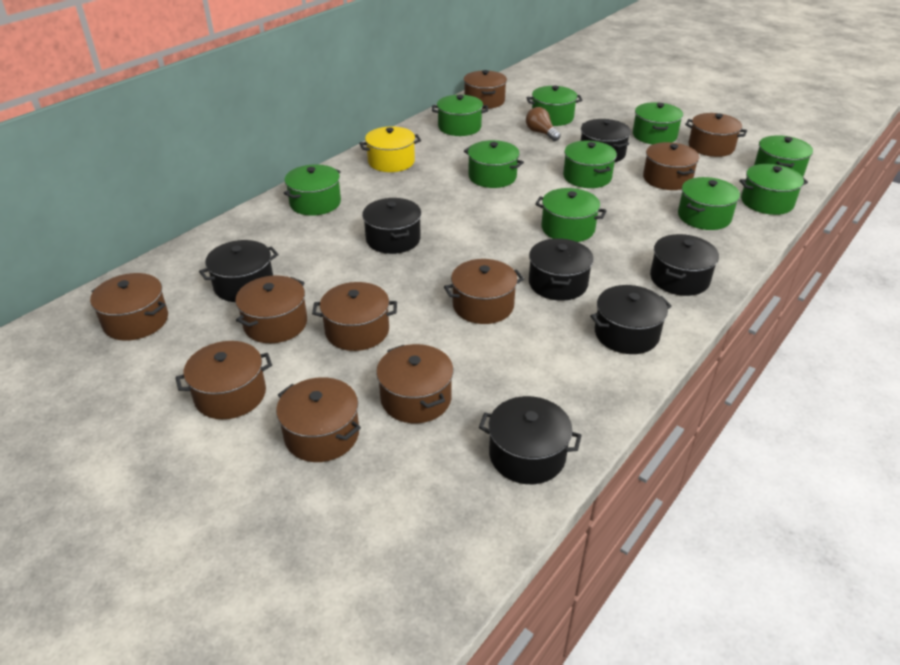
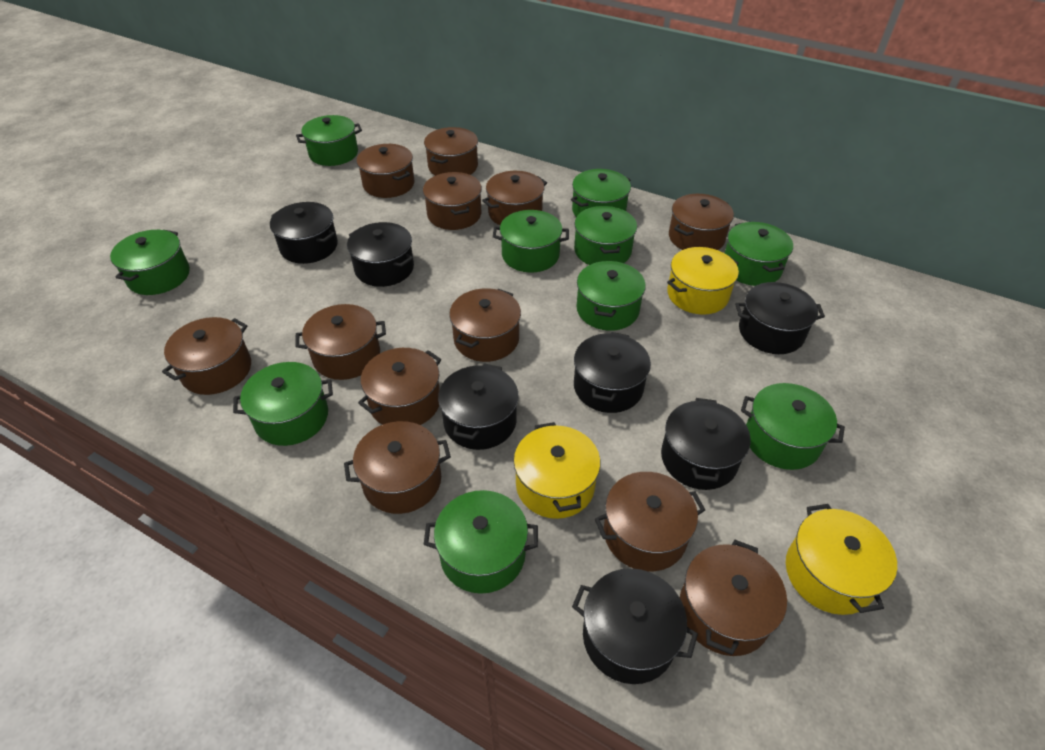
brown light bulb: [526,107,561,141] = 1 -> none = 0
brown pot: [90,273,168,341] [176,341,272,419] [235,275,307,343] [276,377,361,462] [312,282,397,351] [376,344,453,423] [444,259,524,324] [464,70,507,109] [643,142,699,190] [685,113,747,157] = 10 -> [162,317,251,395] [295,304,386,380] [344,421,451,514] [357,144,414,198] [358,348,441,425] [423,172,482,230] [424,127,478,176] [449,288,521,362] [482,171,547,225] [595,472,705,572] [669,194,734,250] [680,540,787,656] = 12
yellow pot: [359,126,421,172] = 1 -> [514,422,600,519] [667,247,739,315] [786,504,897,615] = 3

